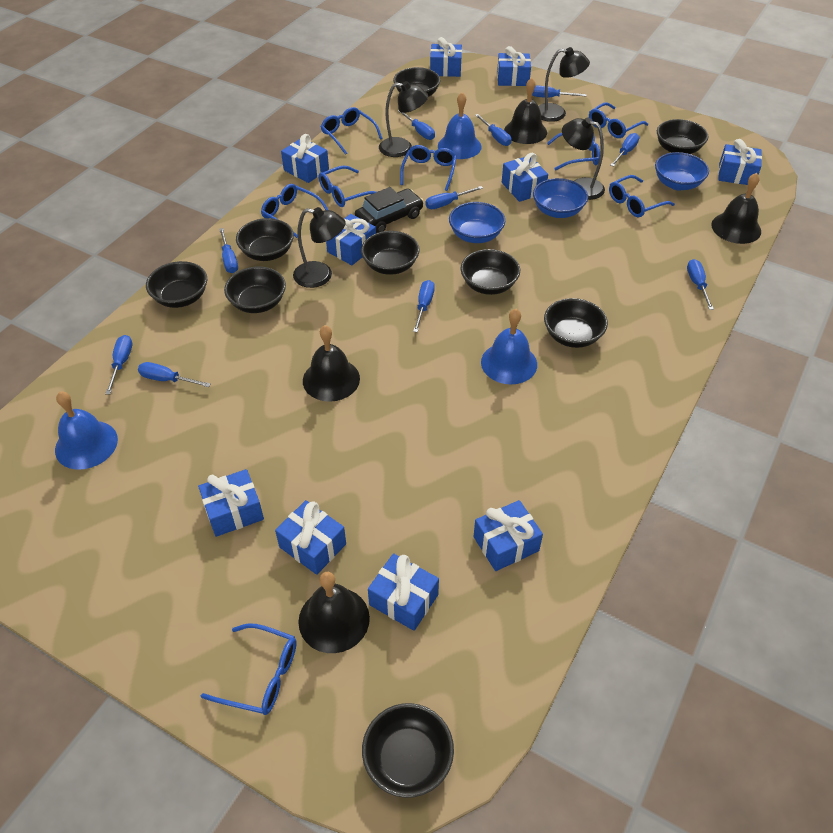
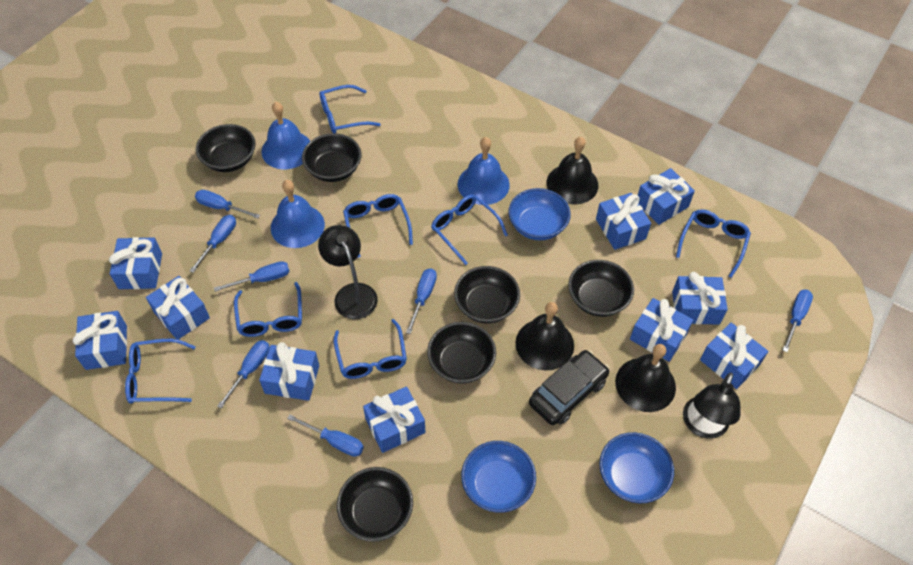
black bell: [298,572,370,653] [303,325,360,402] [504,78,547,144] [711,173,761,244] = 4 -> [516,302,574,370] [547,137,598,204] [615,344,676,412] = 3
black bowl: [146,261,207,308] [224,267,286,313] [236,218,294,261] [361,231,420,275] [362,703,454,798] [393,67,441,97] [460,249,520,295] [544,298,608,348] [657,119,708,154] = 9 -> [196,124,256,172] [302,133,362,182] [337,467,413,542] [427,322,496,384] [454,266,520,323] [568,260,634,317] = 6
black lamp: [293,207,346,288] [379,81,428,157] [539,47,590,122] [562,117,605,200] = 4 -> [318,225,378,319] [683,373,740,439] = 2
blue glasses: [201,624,297,715] [261,184,328,238] [319,166,376,207] [321,107,383,155] [400,145,457,191] [547,133,600,170] [589,102,648,138] [609,175,675,217] = 8 -> [125,339,196,404] [234,282,302,337] [319,85,381,133] [333,319,407,379] [343,194,413,258] [431,195,508,265] [676,210,751,278] = 7
blue screwdriver: [105,335,132,394] [138,362,211,387] [219,228,238,273] [398,110,435,140] [413,280,435,333] [425,186,483,209] [475,114,511,146] [532,86,587,98] [610,133,639,167] [687,259,714,310] = 10 -> [190,215,236,273] [195,190,260,219] [214,261,290,292] [217,340,270,409] [287,414,364,457] [406,269,437,334] [783,290,813,352] = 7

